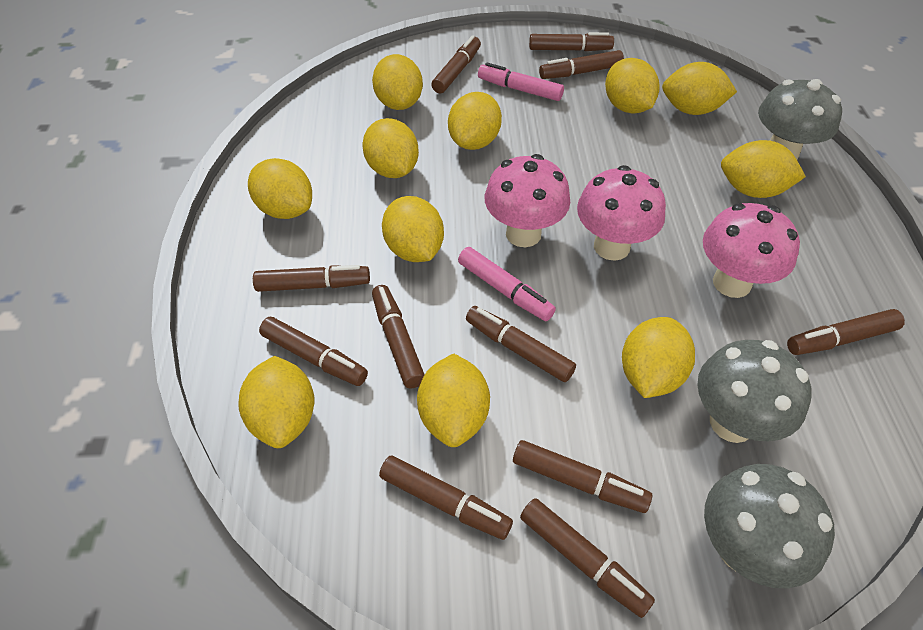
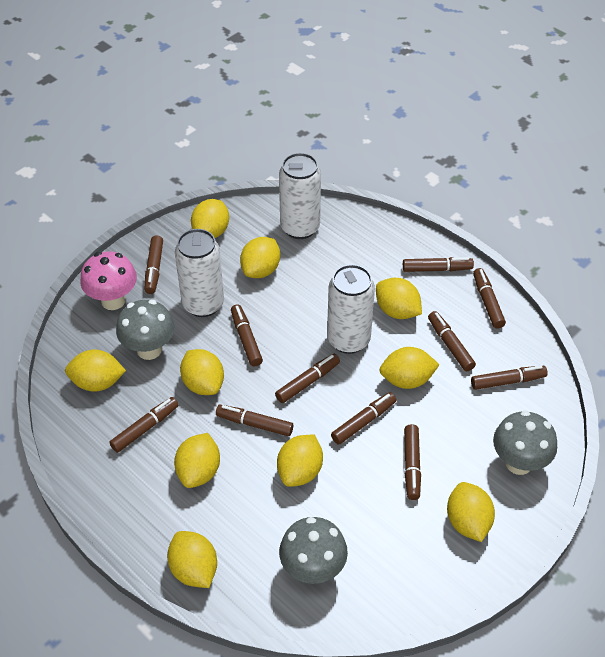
pink marker: [458,247,556,321] [478,63,564,101] = 2 -> none = 0
pink mushroom: [485,154,570,247] [577,165,666,261] [703,203,800,298] = 3 -> [80,251,137,310] = 1
white can: none = 0 -> [175,229,224,317] [279,153,321,239] [327,264,375,354] = 3
yellow lemon: [238,356,314,448] [248,158,312,219] [362,118,419,178] [372,54,423,110] [382,196,444,262] [417,354,490,447] [448,92,502,150] [605,58,660,114] [622,317,695,398] [662,62,737,115] [721,140,806,198] = 11 -> [65,349,126,392] [167,531,217,588] [174,433,220,488] [180,349,224,395] [191,199,229,238] [240,237,280,278] [277,435,323,487] [376,278,422,319] [379,347,440,389] [447,482,495,542] = 10

